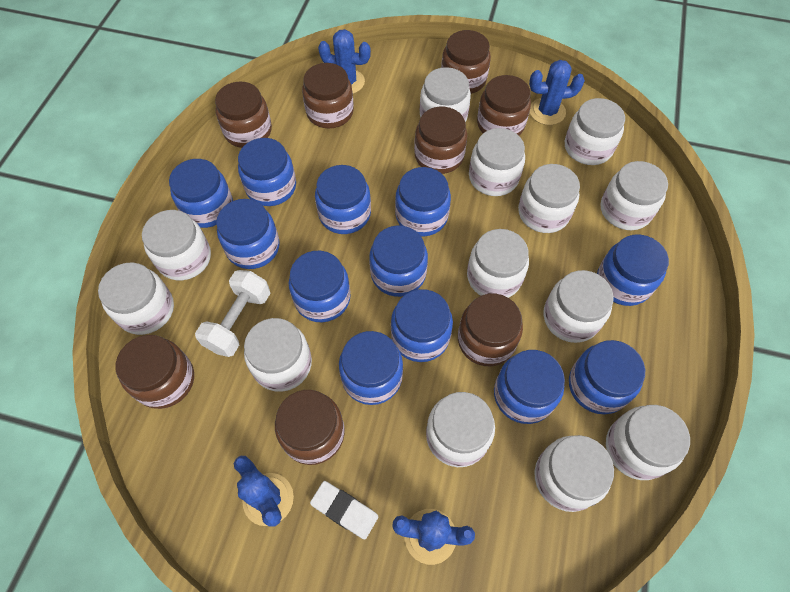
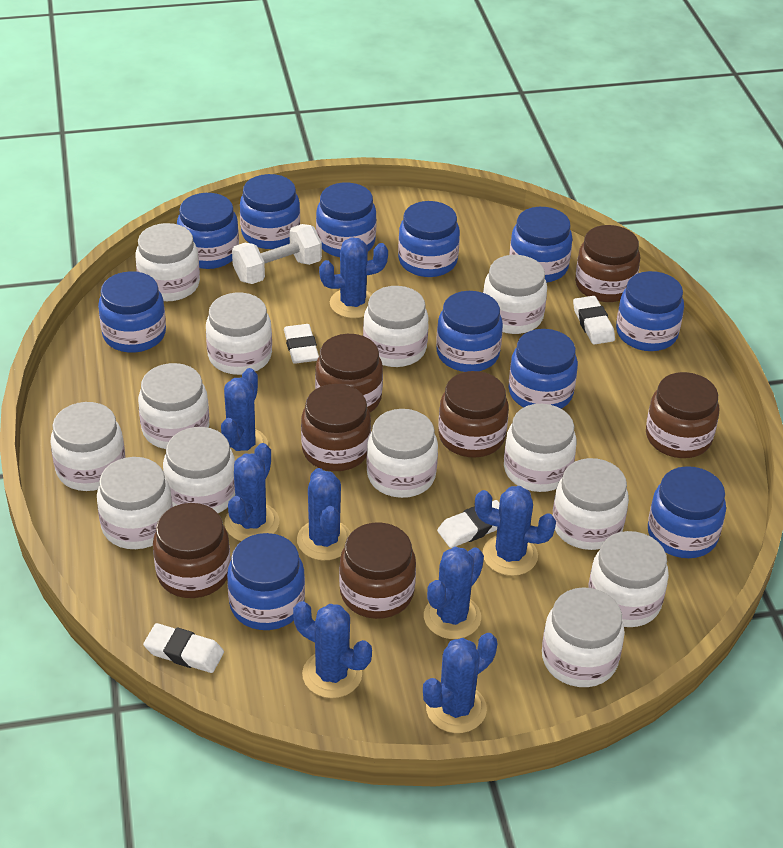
blue cactus: [234,456,294,526] [318,29,371,94] [392,509,475,565] [529,60,585,125] = 4 -> [221,368,268,460] [224,443,279,541] [293,601,372,698] [297,468,351,561] [319,237,388,318] [423,633,497,733] [424,547,484,639] [475,486,556,576] = 8
blue jar: [169,159,233,228] [216,199,280,269] [238,138,296,206] [289,251,351,322] [315,165,371,234] [339,331,403,405] [369,225,428,297] [391,289,453,362] [395,167,451,236] [494,350,565,424] [569,340,645,414] [597,234,669,306] = 12 -> [98,271,166,353] [177,193,239,269] [227,533,305,630] [240,174,300,249] [316,183,377,257] [398,201,460,277] [436,291,503,372] [509,207,573,283] [509,329,578,409] [616,271,684,351] [648,466,726,558] = 11
brown jar: [116,335,194,409] [215,82,272,148] [275,390,345,465] [302,63,354,129] [414,107,467,174] [441,30,491,94] [458,294,523,366] [477,75,531,135] = 8 -> [153,503,231,598] [301,384,371,471] [315,334,383,412] [339,523,416,619] [438,371,509,458] [575,225,640,302] [646,372,719,458] = 7
white eraser: [310,481,378,540] = 1 -> [143,623,224,673] [284,324,319,364] [437,500,499,548] [573,296,615,345] = 4

